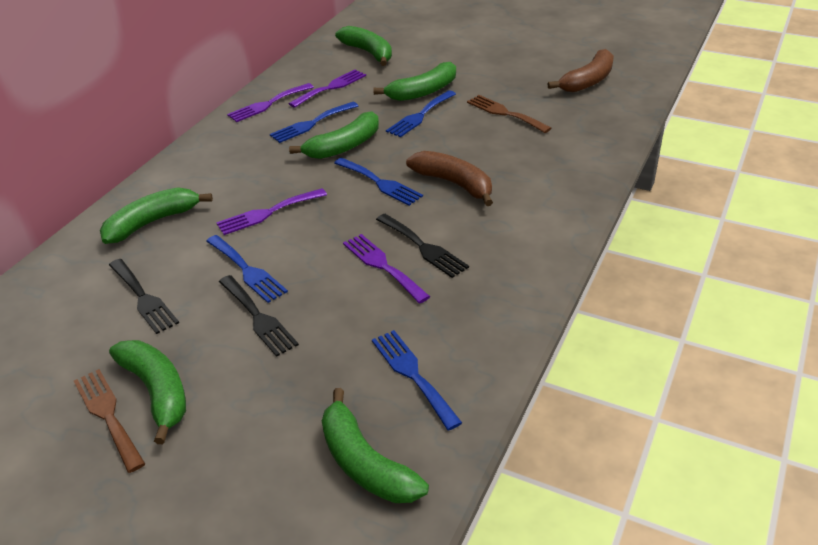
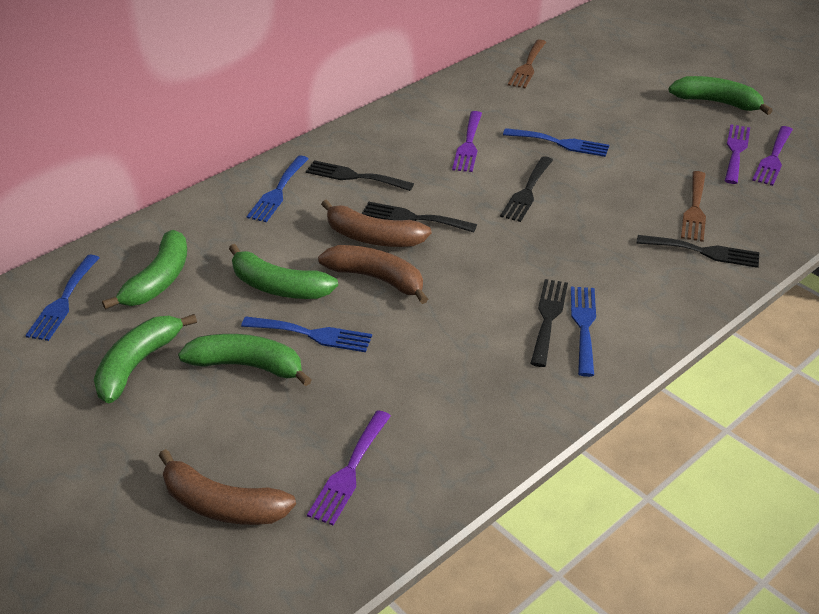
black fork: [109,259,179,334] [219,275,299,357] [376,214,469,278] = 3 -> [306,160,414,191] [361,202,477,233] [500,156,553,222] [530,279,568,367] [637,235,759,268] = 5
brown banana: [406,151,493,206] [547,49,614,92] = 2 -> [159,449,296,525] [318,245,428,304] [321,199,431,247] = 3
green banana: [100,187,213,244] [109,340,186,444] [289,111,379,159] [322,388,429,503] [335,26,392,66] [373,62,456,101] = 6 -> [94,314,197,403] [102,230,187,310] [178,334,312,386] [229,244,338,299] [668,76,773,115] = 5

